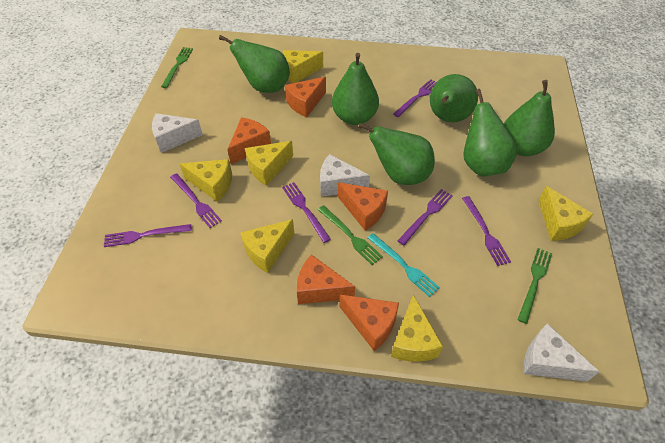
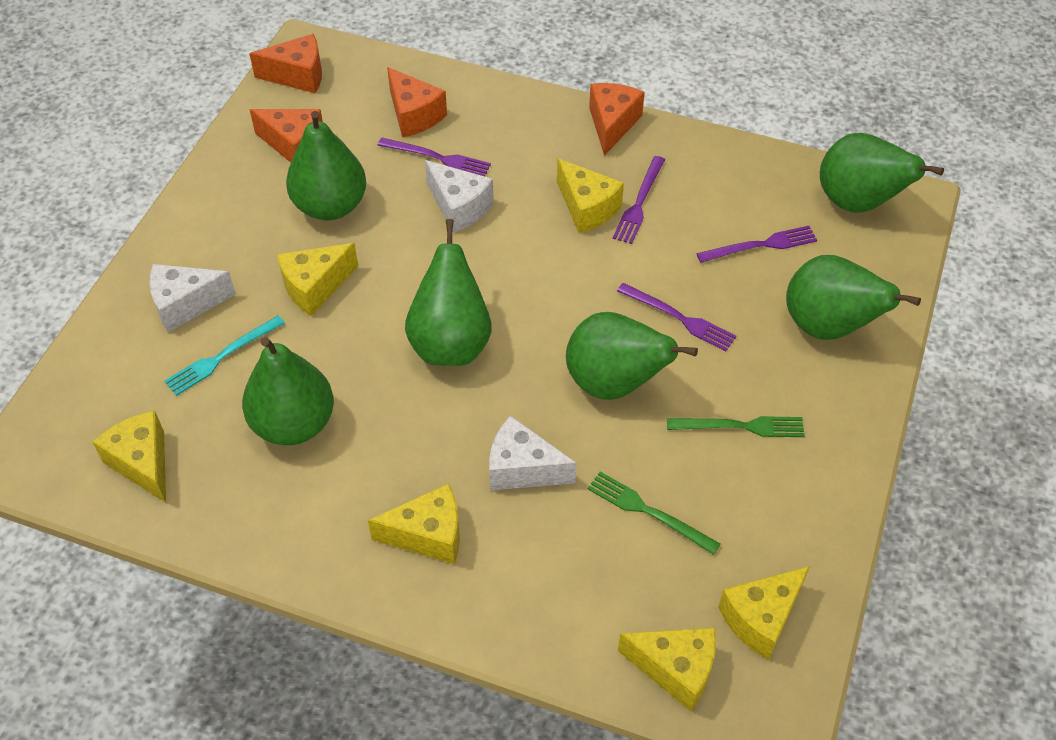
green fork: [161,47,193,88] [318,205,383,265] [517,248,553,324] = 3 -> [588,472,720,555] [667,416,805,437] = 2
orange cheese: [227,117,271,164] [285,77,326,117] [297,254,355,304] [338,182,388,231] [339,294,399,351] = 5 -> [249,34,322,93] [249,109,323,163] [387,67,447,138] [589,83,645,156] = 4
purple fork: [104,224,191,247] [170,173,222,228] [282,182,331,243] [393,79,436,117] [397,189,453,245] [462,196,511,266] = 6 -> [378,138,491,176] [613,156,665,244] [617,283,736,351] [696,226,817,263] = 4

